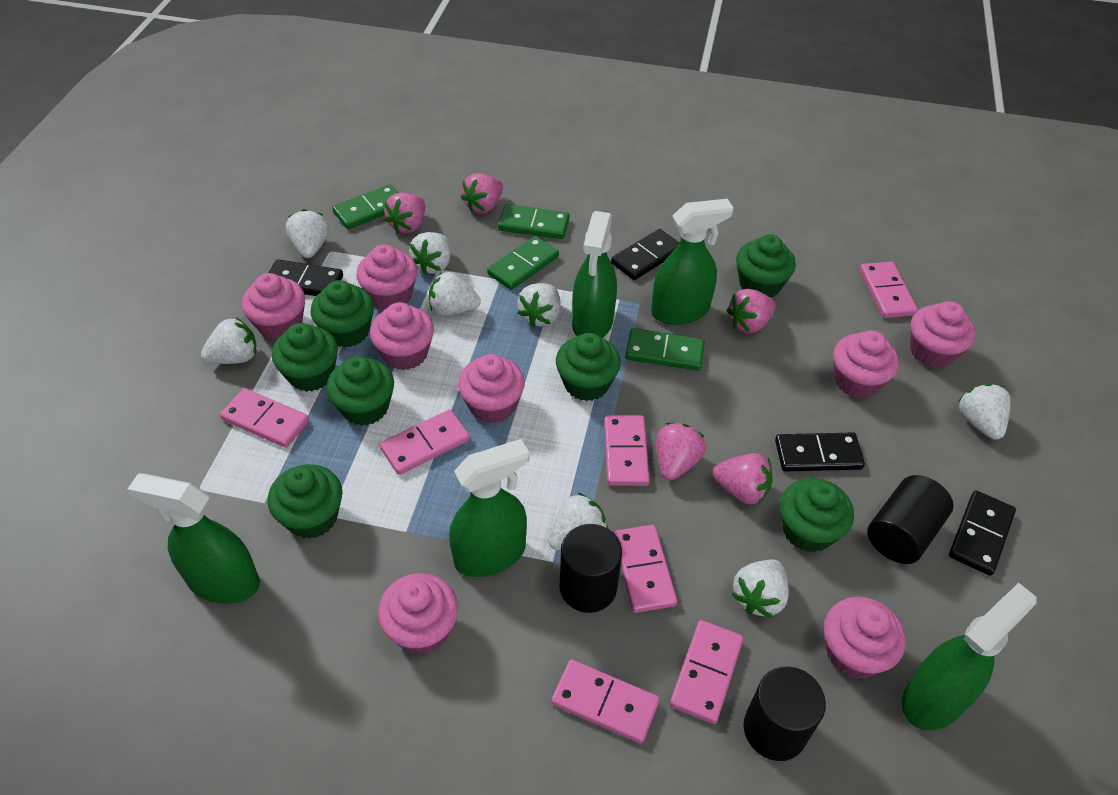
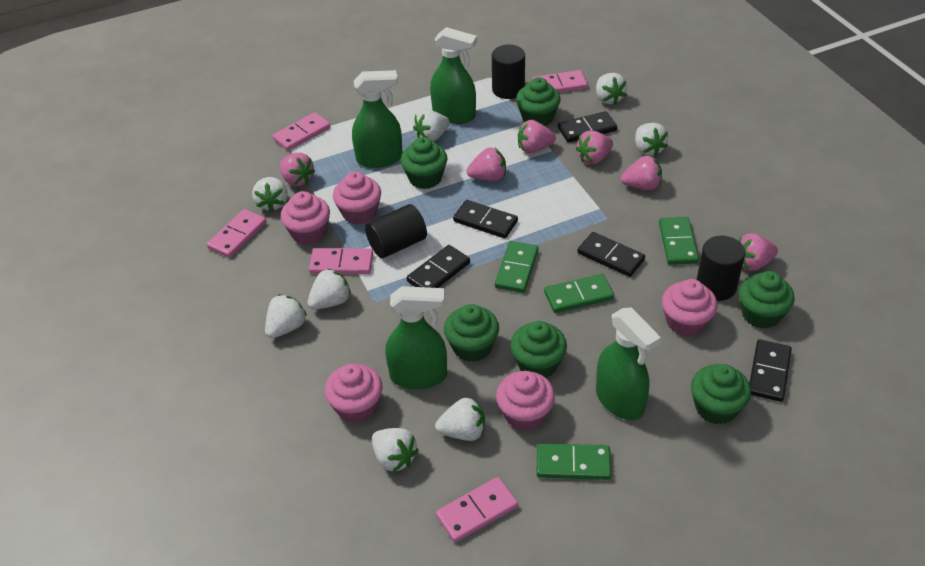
black domino: [269,259,343,296] [611,229,679,280] [775,433,865,472] [949,491,1016,576] = 4 -> [407,245,470,288] [453,200,518,238] [558,111,617,143] [577,232,645,277] [749,339,792,402] = 5
green cupcake: [268,464,342,539] [272,323,338,392] [310,280,374,347] [326,356,394,426] [556,333,621,401] [736,234,796,297] [780,478,854,552] = 7 -> [400,137,448,189] [444,304,499,362] [510,321,567,378] [516,77,561,126] [691,364,751,425] [738,271,795,329] = 6
green spray bottle: [128,473,260,604] [449,439,529,577] [572,211,617,338] [651,199,734,325] [902,583,1037,730] = 5 -> [352,70,403,168] [385,286,447,389] [430,27,477,124] [596,307,661,420] = 4
pink cupcake: [242,273,305,340] [356,244,417,310] [370,302,434,370] [378,573,458,654] [458,354,525,423] [824,597,906,679] [833,330,899,398] [910,301,975,368] = 8 -> [281,191,330,245] [325,364,382,423] [333,171,381,225] [496,371,555,431] [662,279,717,337] = 5
pink domino: [220,388,309,448] [380,410,470,475] [551,659,660,743] [604,415,650,486] [613,525,677,613] [670,620,743,724] [860,262,918,318] = 7 -> [207,209,266,258] [273,112,331,151] [309,248,373,274] [436,477,518,543] [532,70,588,93] = 5
pink strawberry: [384,193,425,233] [461,173,503,213] [656,422,706,480] [712,453,773,505] [727,289,776,333] = 5 -> [280,153,315,186] [467,148,506,181] [518,120,556,154] [575,130,613,165] [621,156,662,190] [739,233,778,271] = 6

